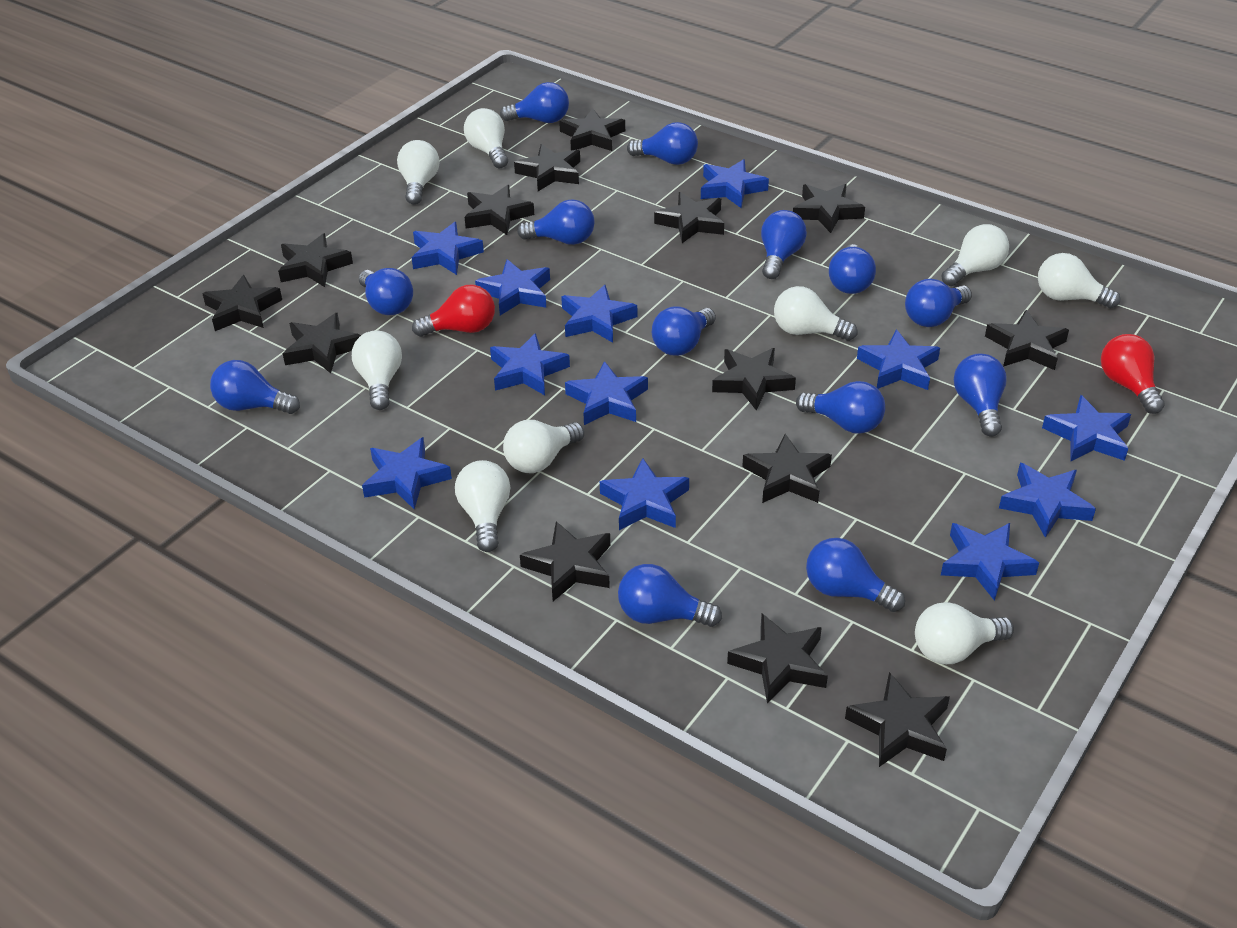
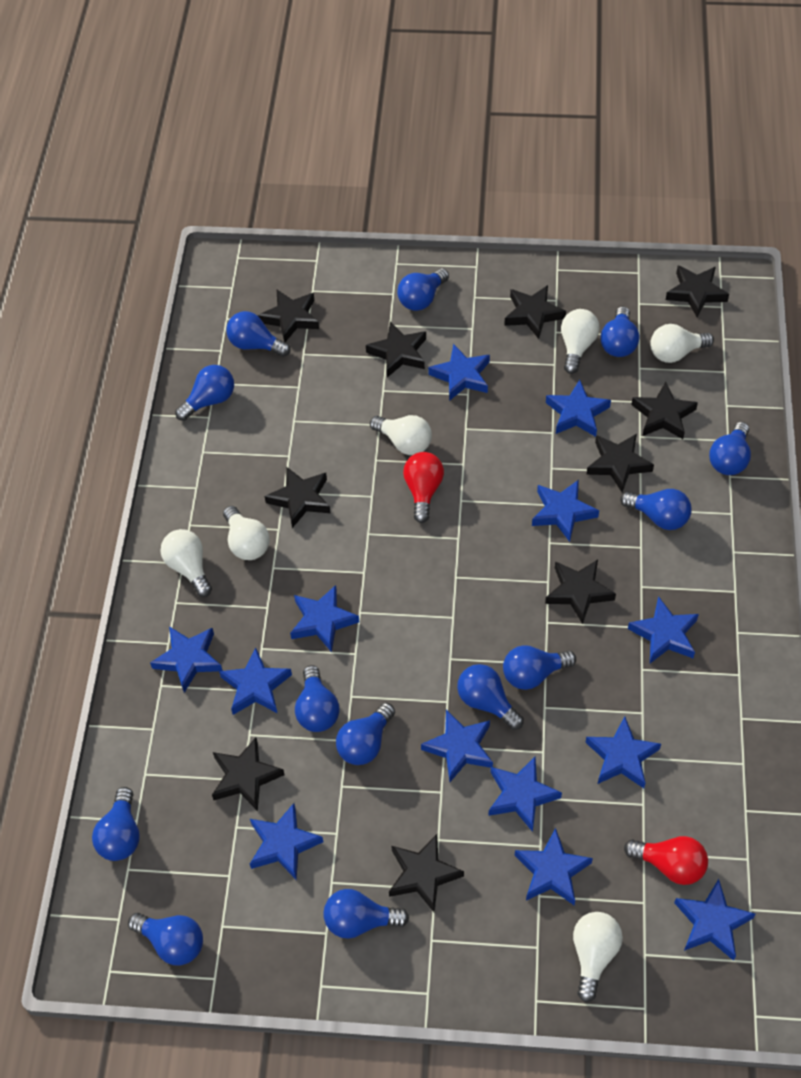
black star: [202,275,282,331] [278,233,353,287] [283,313,361,373] [465,185,534,235] [514,144,580,191] [520,521,610,601] [559,108,625,151] [654,192,724,243] [712,348,796,410] [727,614,828,704] [742,434,832,503] [793,184,865,233] [845,672,950,767] [985,310,1069,370] = 14 -> [212,738,284,811] [258,290,319,342] [265,467,330,528] [366,322,426,377] [389,834,464,912] [504,285,566,339] [545,560,616,624] [586,434,654,492] [631,382,698,439] [666,266,729,318] = 10
blue star: [362,437,452,509] [412,222,484,275] [475,259,550,315] [490,333,570,395] [561,285,637,343] [565,361,648,425] [600,458,689,530] [701,159,769,208] [857,329,940,390] [941,523,1039,601] [999,463,1096,538] [1042,395,1131,462] = 12 -> [150,626,223,693] [219,647,292,715] [250,803,323,880] [290,585,360,652] [421,710,493,782] [428,344,490,401] [488,757,562,832] [515,828,593,905] [532,480,599,542] [546,380,611,437] [585,716,661,788] [628,596,699,663] [674,879,755,961] = 13
white light bulb: [352,330,402,410] [397,140,439,205] [455,460,510,552] [464,108,508,168] [503,420,584,473] [774,286,857,341] [915,602,1014,664] [941,224,1009,286] [1038,253,1121,308] = 9 -> [160,529,212,597] [223,506,270,560] [370,415,432,455] [561,309,600,374] [573,912,623,1002] [650,324,714,363] = 6

